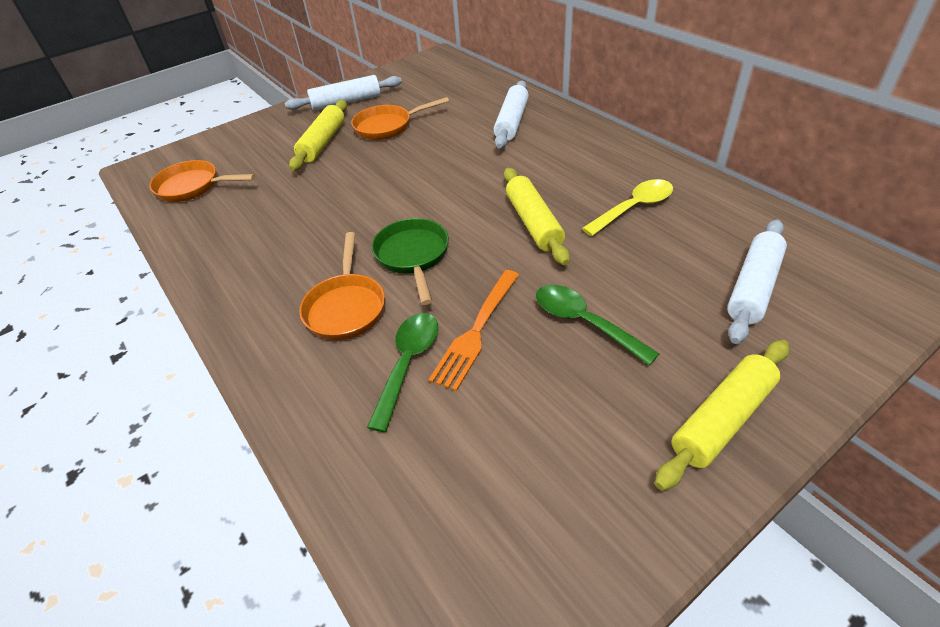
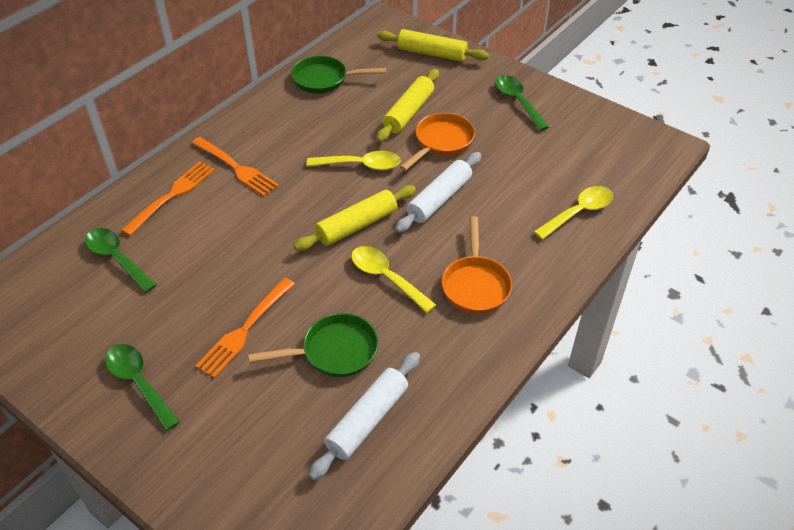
green pan: [372,218,449,305] = 1 -> [248,313,378,377] [291,56,386,94] = 2
green spoon: [367,313,438,432] [536,285,659,365] = 2 -> [85,228,157,293] [105,344,180,431] [495,75,549,131] = 3
orange fork: [429,270,519,391] = 1 -> [121,161,215,236] [192,137,279,196] [196,278,295,378] = 3
orange pan: [149,160,255,202] [299,232,385,340] [351,97,449,140] = 3 -> [400,113,475,171] [442,216,512,314] = 2
white rolling pin: [285,75,402,110] [494,81,529,149] [727,219,787,344] = 3 -> [309,352,420,480] [395,152,481,233] = 2
yellow spoon: [582,179,673,236] = 1 -> [307,151,401,170] [351,246,436,313] [534,186,613,240] = 3

